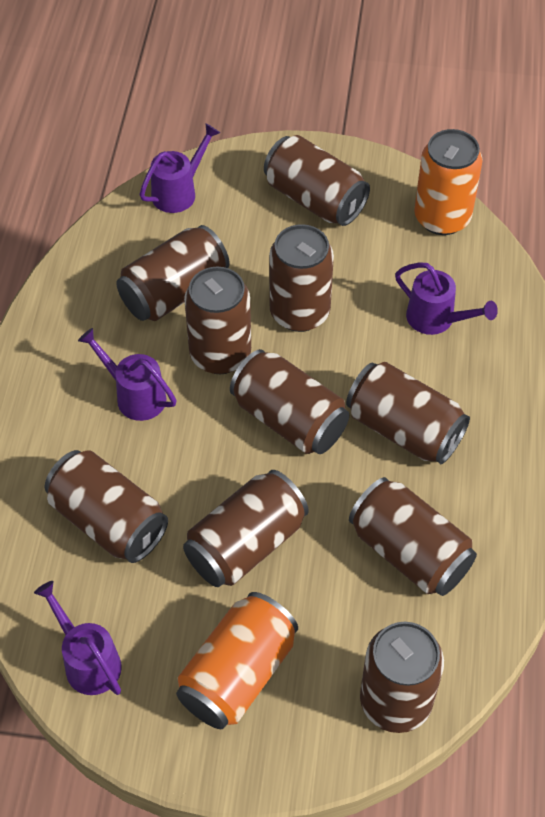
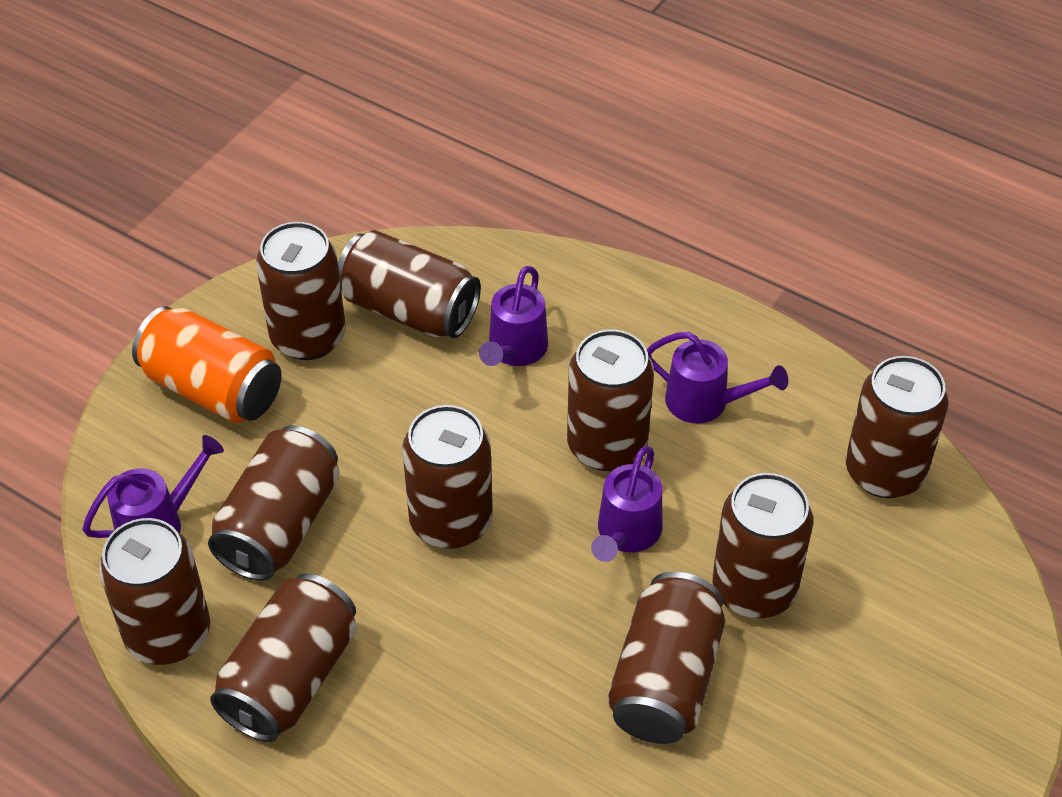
orange can: [176,592,298,729] [414,129,483,235] = 2 -> [132,306,282,423] = 1

